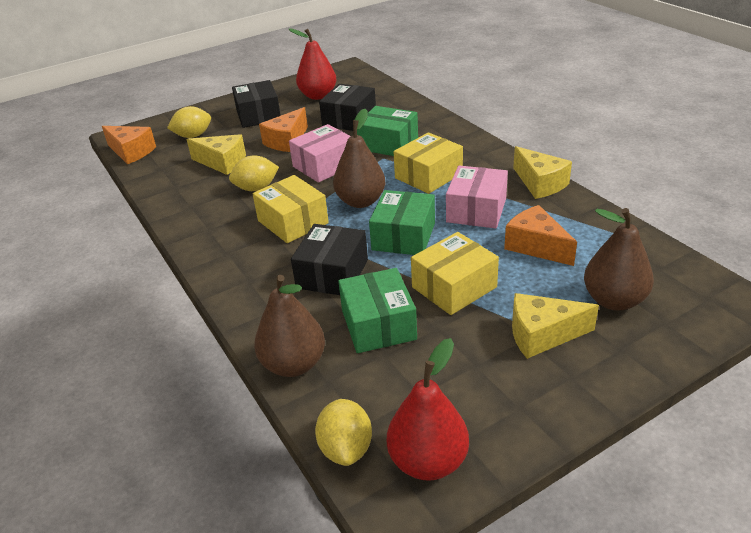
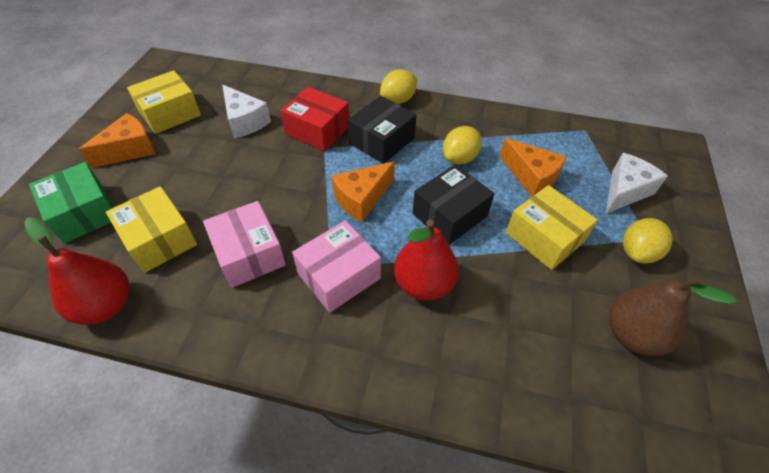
black box: [232,80,281,128] [291,224,368,295] [319,84,376,131] = 3 -> [348,96,416,164] [413,164,495,245] = 2
brown pear: [254,275,325,377] [333,109,385,208] [584,208,654,310] = 3 -> [609,276,737,356] = 1
green box: [338,268,417,353] [357,106,418,156] [369,190,435,255] = 3 -> [29,162,114,244] = 1
red box: none = 0 -> [280,87,349,152] = 1
white cheese: none = 0 -> [222,85,271,138] [606,153,668,214] = 2
yellow cheese: [186,134,246,175] [512,293,599,359] [513,146,572,199] = 3 -> none = 0

